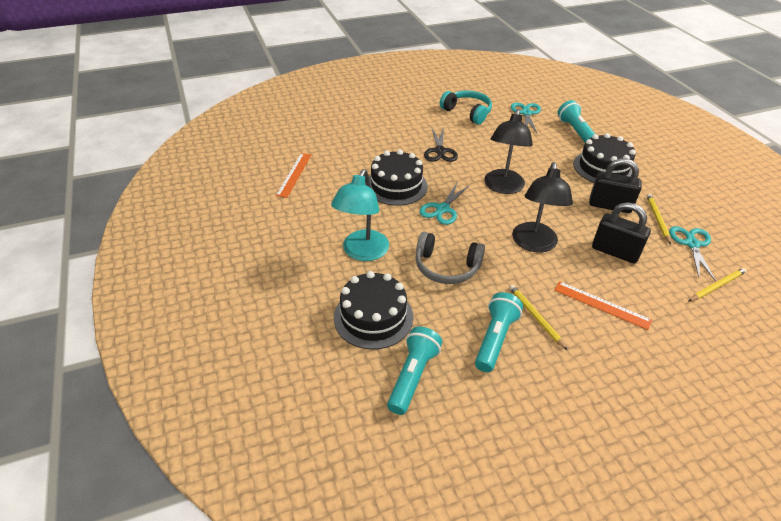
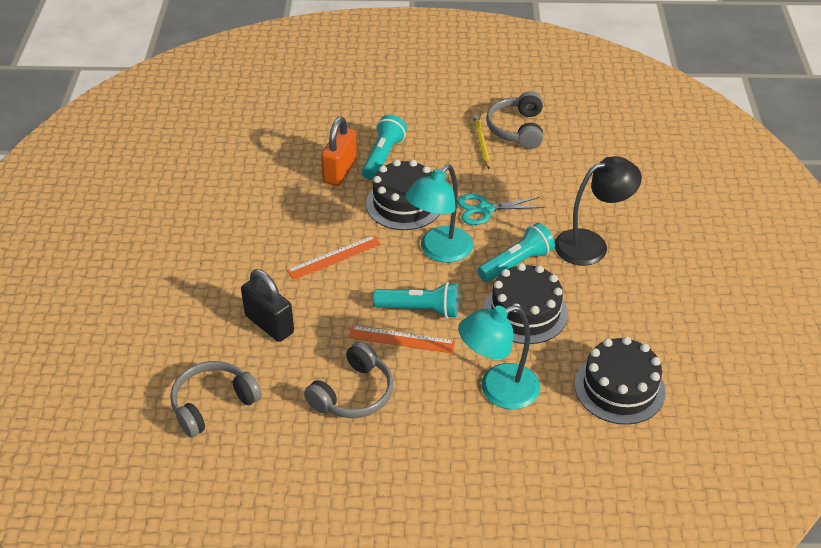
black lamp: [484,109,533,194] [512,162,573,253] = 2 -> [555,156,642,266] = 1
black padlock: [589,158,642,213] [592,202,651,264] = 2 -> [241,269,294,342] = 1
black scissors: [424,127,458,162] = 1 -> none = 0
grey headphones: [416,232,485,284] = 1 -> [170,361,262,438] [304,341,393,418] [486,91,543,149] = 3
orange padlock: none = 0 -> [321,117,357,186] = 1
turquoise headphones: [440,90,492,124] = 1 -> none = 0
turquoise lamp: [331,169,389,261] = 1 -> [405,164,473,263] [458,305,540,409] = 2
turquoise scissors: [419,181,470,225] [511,103,541,133] [669,226,716,282] = 3 -> [457,194,544,225] = 1
yellow pencil: [509,284,567,350] [647,193,671,244] [689,268,747,301] = 3 -> [473,115,490,169] = 1

